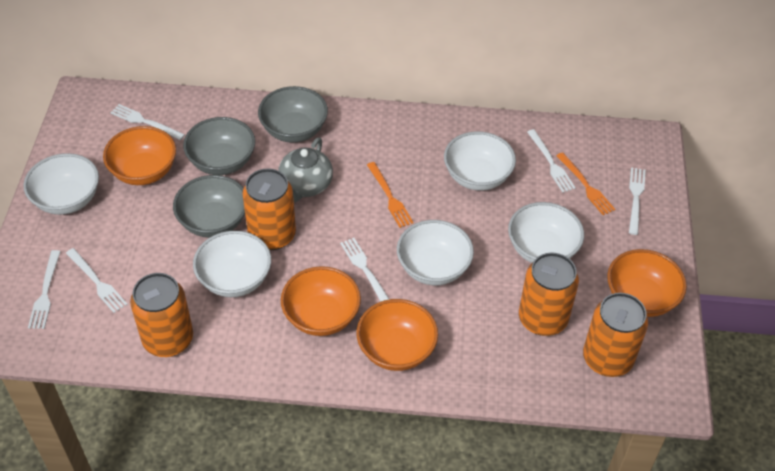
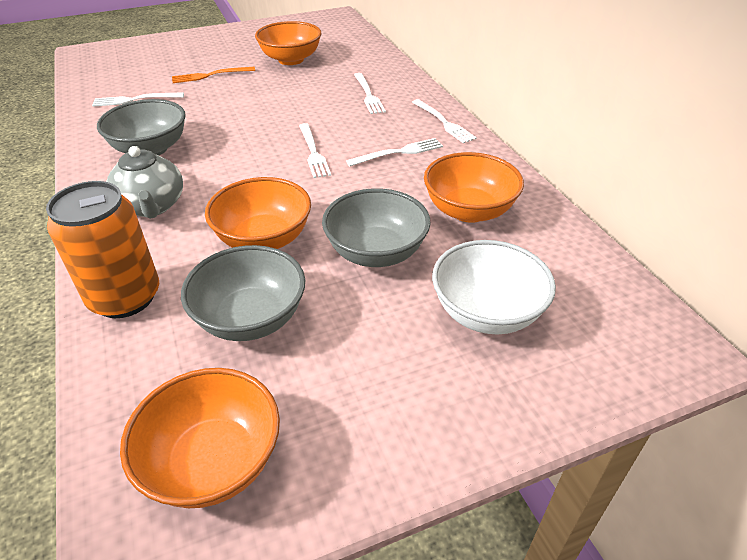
orange can: [130,273,193,357] [242,168,296,250] [519,253,579,336] [583,293,648,377] = 4 -> [46,181,159,318] = 1
orange fork: [367,162,413,228] [556,152,615,215] = 2 -> [172,67,255,83] = 1
white bowl: [23,153,99,215] [193,231,271,297] [397,220,474,285] [444,131,516,191] [508,202,584,263] = 5 -> [432,240,556,334] = 1
white fork: [28,250,61,329] [66,248,127,313] [110,104,185,140] [340,238,389,302] [527,129,576,193] [629,168,646,235] = 6 -> [92,92,184,107] [299,123,331,178] [346,138,443,166] [354,73,386,114] [412,99,477,143] = 5

